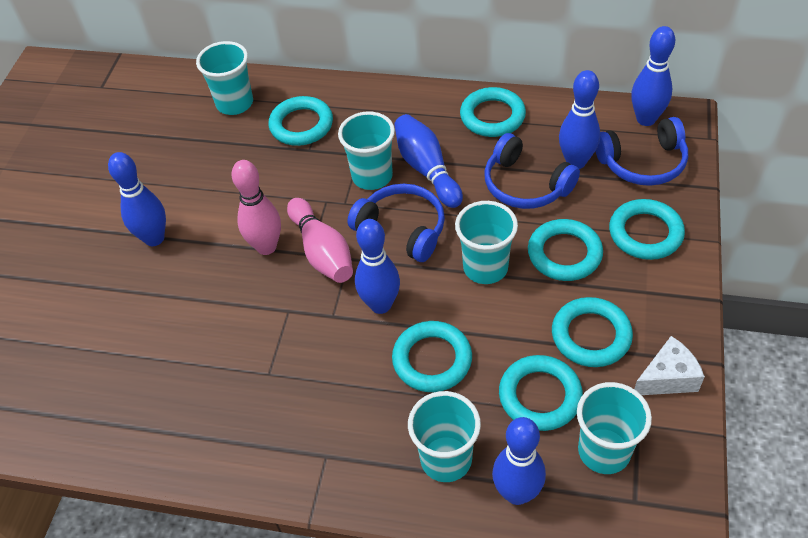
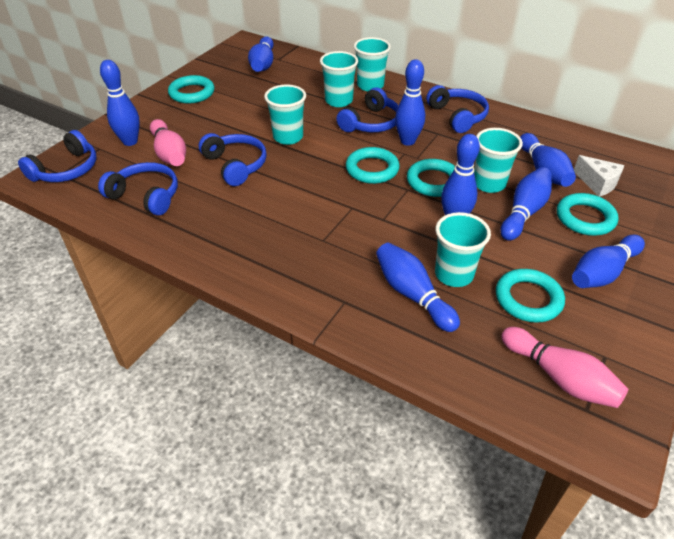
blue bowling pin: [108,152,166,246] [355,219,400,314] [394,114,463,208] [492,417,546,505] [559,70,600,169] [631,26,675,126] = 6 -> [100,60,140,146] [248,36,274,72] [376,243,460,332] [395,59,425,146] [441,134,480,215] [500,167,552,241] [520,133,576,187] [572,235,645,288] = 8
blue headphones: [347,184,445,262] [484,133,580,209] [595,117,688,186] = 3 -> [18,130,97,182] [98,162,178,215] [199,133,267,186] [336,87,399,132] [426,85,489,133] = 5
turquoise ring: [269,96,333,146] [392,321,472,392] [460,87,526,137] [499,355,583,431] [528,219,603,281] [552,297,633,367] [609,199,685,260] = 7 -> [168,75,214,104] [346,147,400,184] [407,159,455,197] [496,269,565,323] [557,193,619,236] = 5

